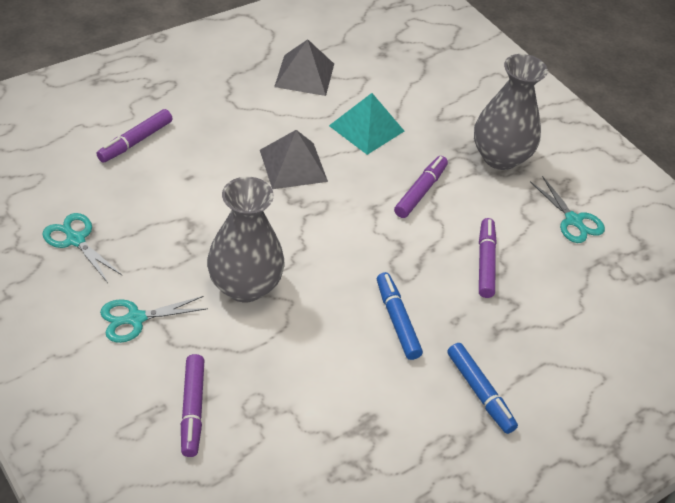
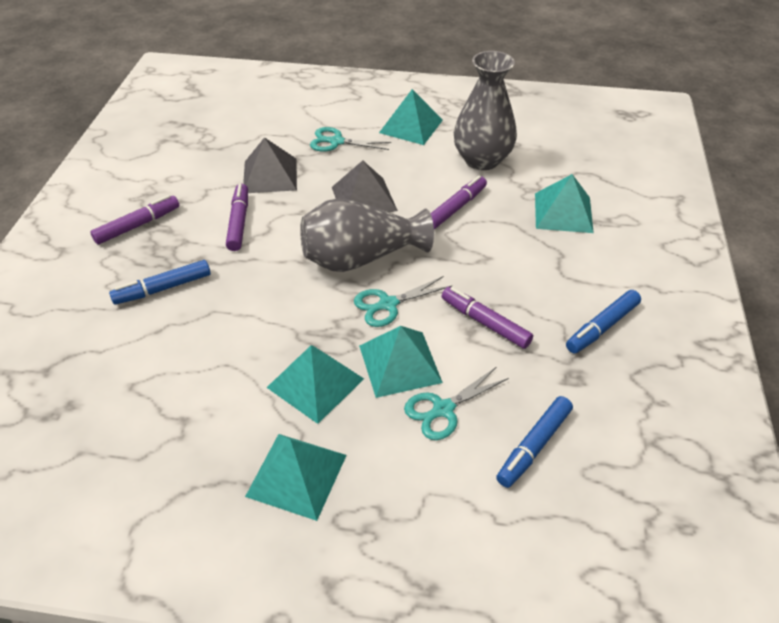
blue marker: [377,272,423,360] [447,343,518,434] = 2 -> [109,260,211,305] [496,396,573,488] [566,290,641,354] = 3
turquoise pyramid: [329,93,404,155] = 1 -> [245,434,347,521] [267,345,364,424] [359,326,443,398] [379,89,443,145] [535,174,594,233] = 5

